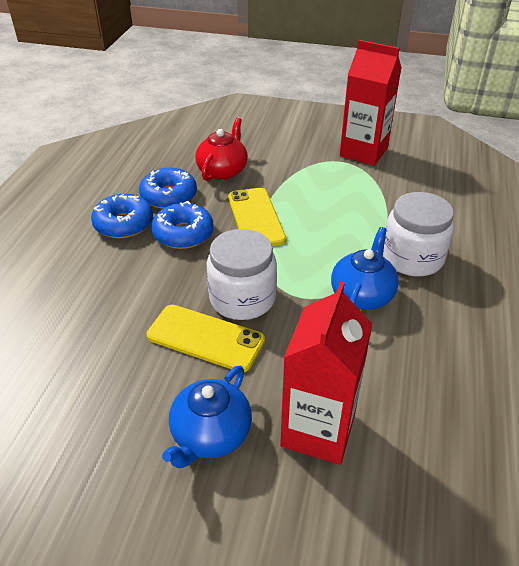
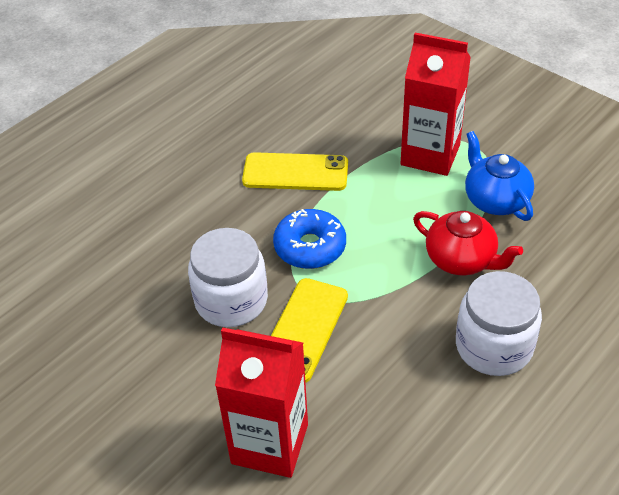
blue donut: [91,194,153,239] [139,168,197,209] [151,201,214,249] = 3 -> [273,209,346,269] = 1
blue teapot: [162,366,252,469] [331,227,399,310] = 2 -> [465,131,534,221] = 1

